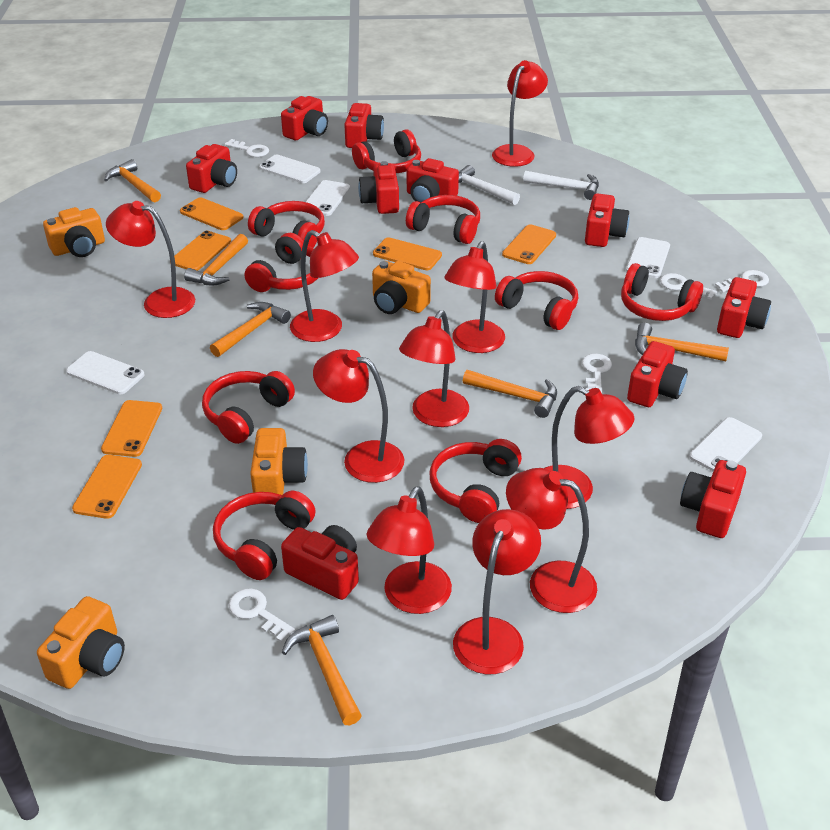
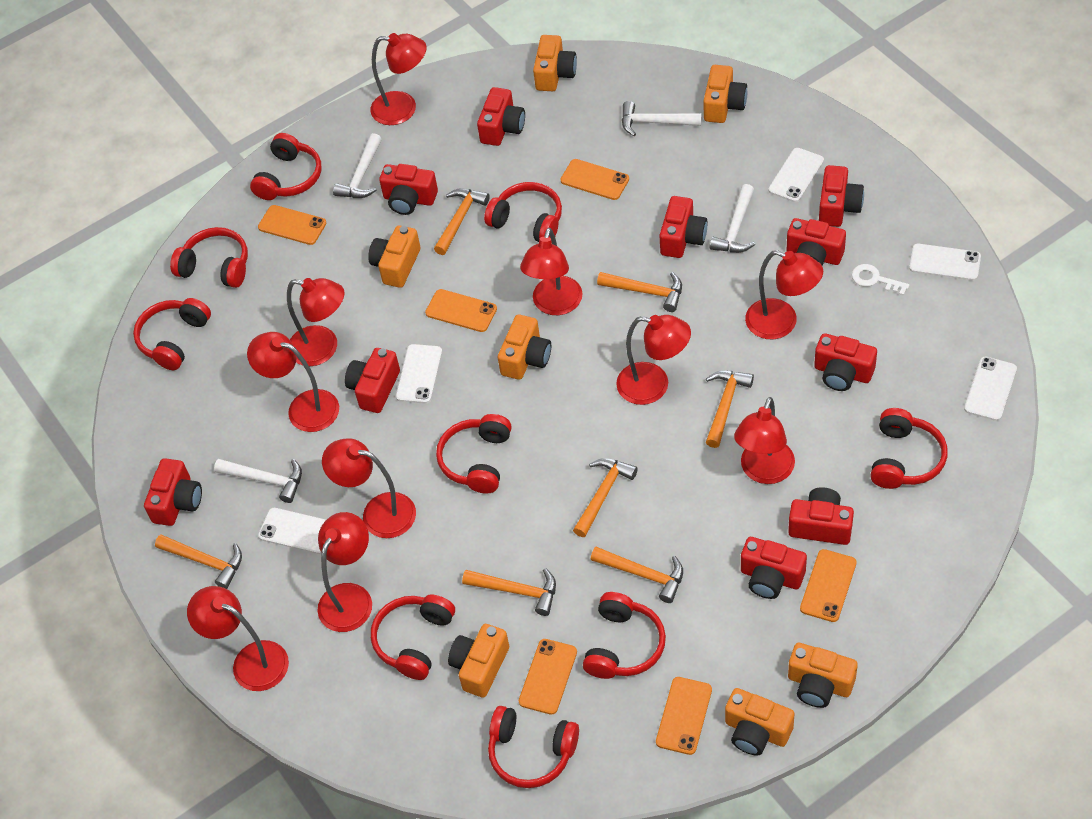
orange camera: [37,596,125,689] [43,207,105,257] [250,428,308,495] [372,261,431,314] = 4 -> [368,225,420,288] [448,624,509,698] [498,314,551,380] [533,35,577,91] [703,65,747,123] [725,688,795,756] [788,643,858,708] = 7
orange hammer: [104,159,161,202] [184,234,248,286] [210,302,291,357] [282,615,362,725] [463,370,557,418] [635,323,729,361] = 6 -> [155,535,242,589] [434,188,490,255] [462,568,556,616] [573,458,638,537] [590,547,683,603] [597,272,682,312] [706,370,754,448] = 7
white hammer: [459,165,520,205] [523,171,599,200] = 2 -> [214,459,302,503] [333,133,382,198] [622,101,702,136] [710,184,755,253] = 4
white key: [225,139,269,157] [229,588,295,642] [582,354,612,393] [660,273,717,300] [715,270,769,292] = 5 -> [852,264,909,296] = 1

